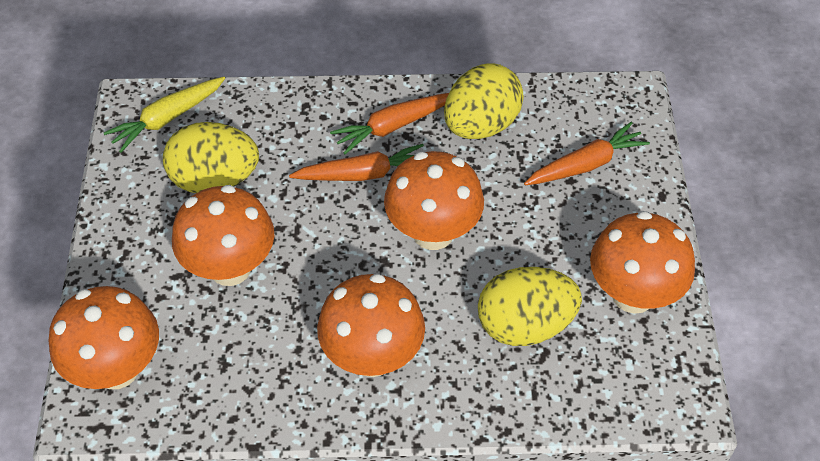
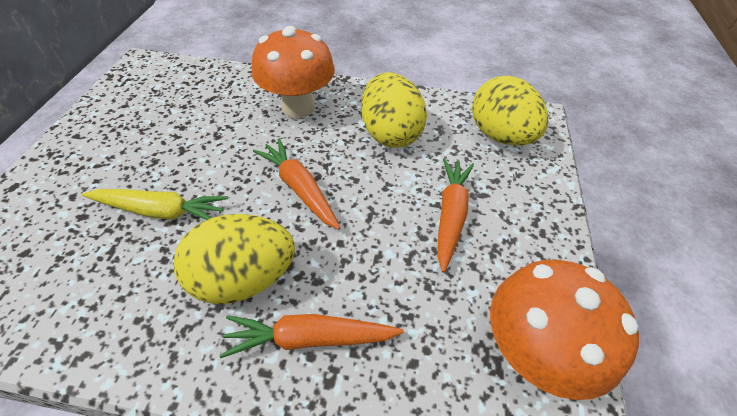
orange mushroom: [48,286,159,389] [172,185,274,286] [317,274,425,377] [384,151,484,250] [590,211,695,314] = 5 -> [252,26,335,118] [490,260,639,400] = 2

